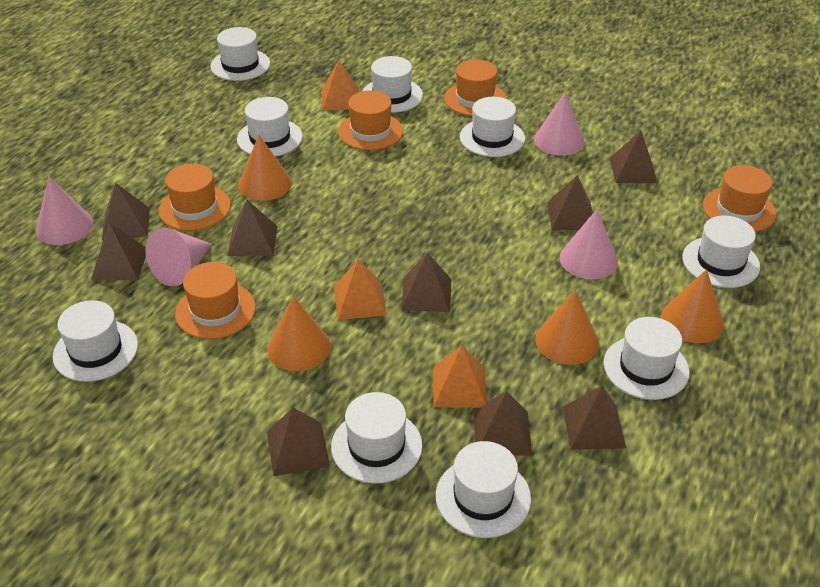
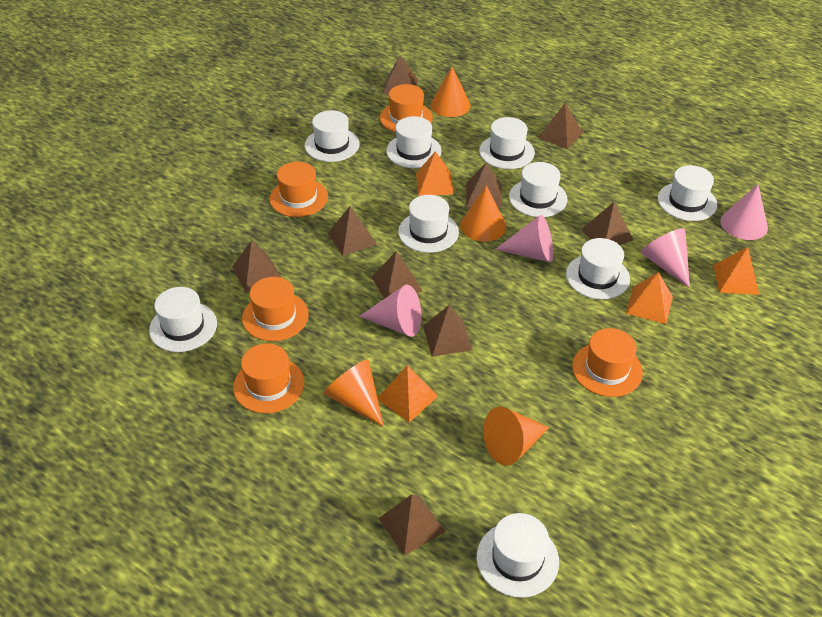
orange pyramid: [321,60,359,111] [334,259,387,320] [433,345,487,408] = 3 -> [377,365,438,423] [416,151,454,196] [626,272,673,324] [713,247,759,295] = 4

